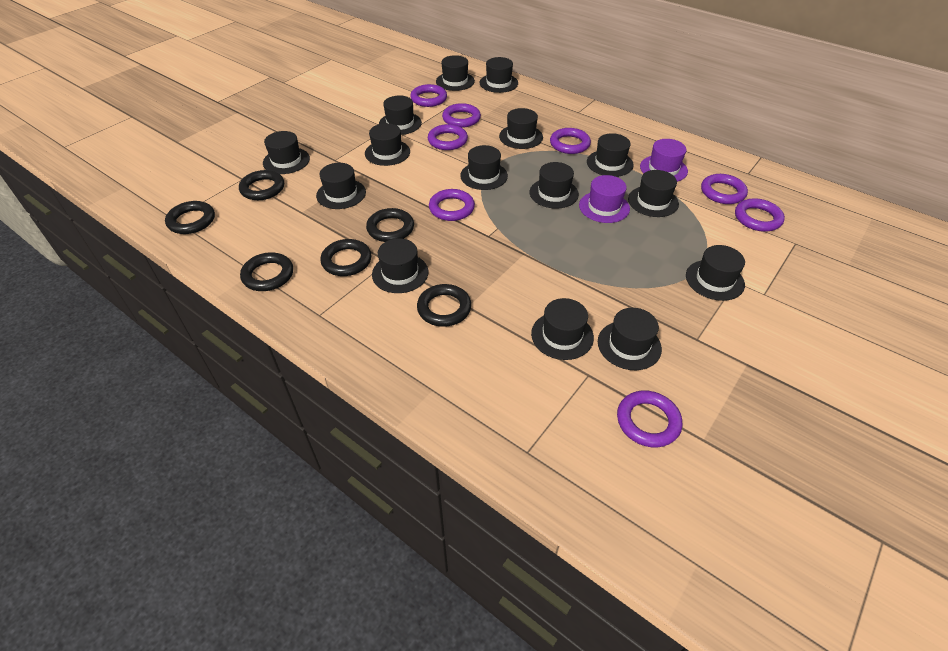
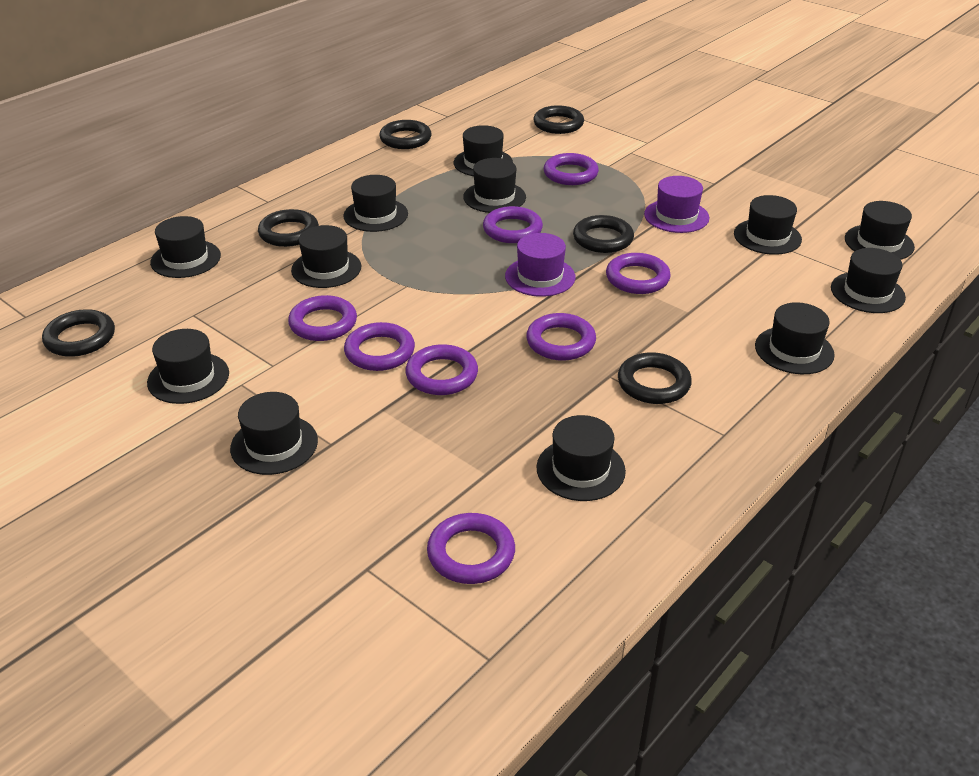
black hat: [263,131,310,174] [316,163,366,209] [365,123,410,166] [372,238,429,293] [379,95,422,135] [436,55,475,91] [460,145,508,190] [479,57,518,93] [499,108,543,149] [530,162,579,209] [531,298,594,360] [587,133,634,177] [598,308,662,370] [628,170,679,217] [686,245,745,301] = 15 -> [147,329,229,404] [150,216,221,278] [230,392,318,475] [291,225,361,288] [343,175,408,232] [454,125,513,176] [463,158,526,213] [536,415,626,501] [734,195,802,255] [755,302,835,374] [831,248,906,313] [845,201,915,260] = 12

